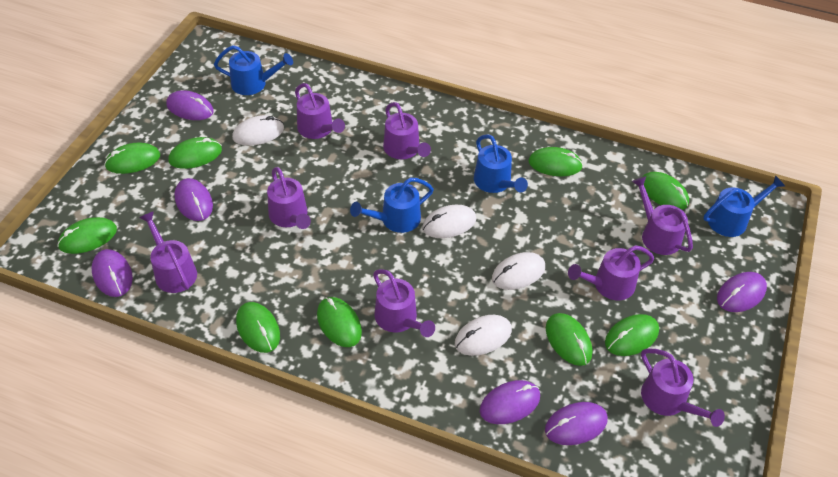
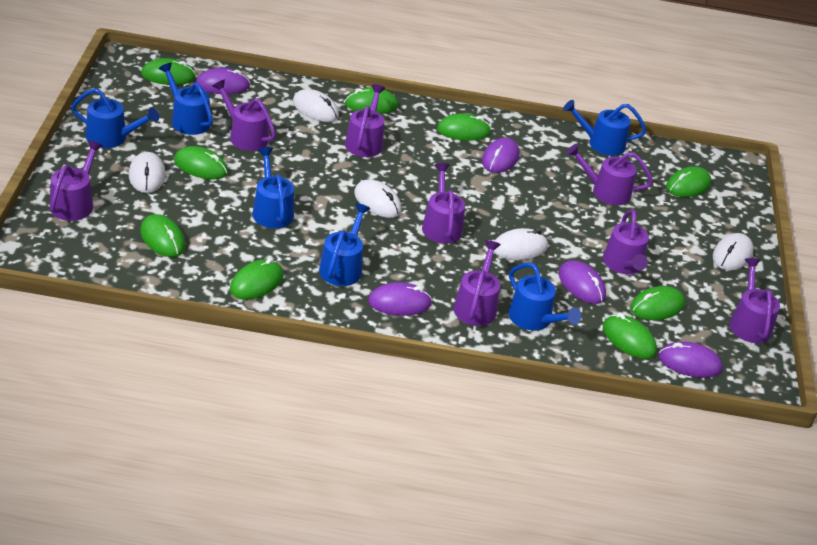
blue watering can: [214,45,293,95] [350,178,434,233] [474,134,528,193] [703,175,785,237] = 4 -> [71,88,159,148] [158,63,213,135] [253,147,294,228] [319,203,371,286] [508,262,581,330] [563,100,647,156] = 6
purple mouse: [92,249,133,297] [167,90,214,120] [175,178,213,221] [480,380,540,424] [545,402,608,445] [717,272,767,312] = 6 -> [196,68,250,94] [368,282,432,316] [482,138,520,173] [558,260,606,304] [658,341,723,378] = 5
white mouse: [232,115,284,146] [422,205,476,238] [455,315,512,356] [492,252,545,290] = 4 -> [129,152,166,193] [293,89,339,122] [354,179,402,218] [494,228,548,260] [713,233,753,270] = 5

